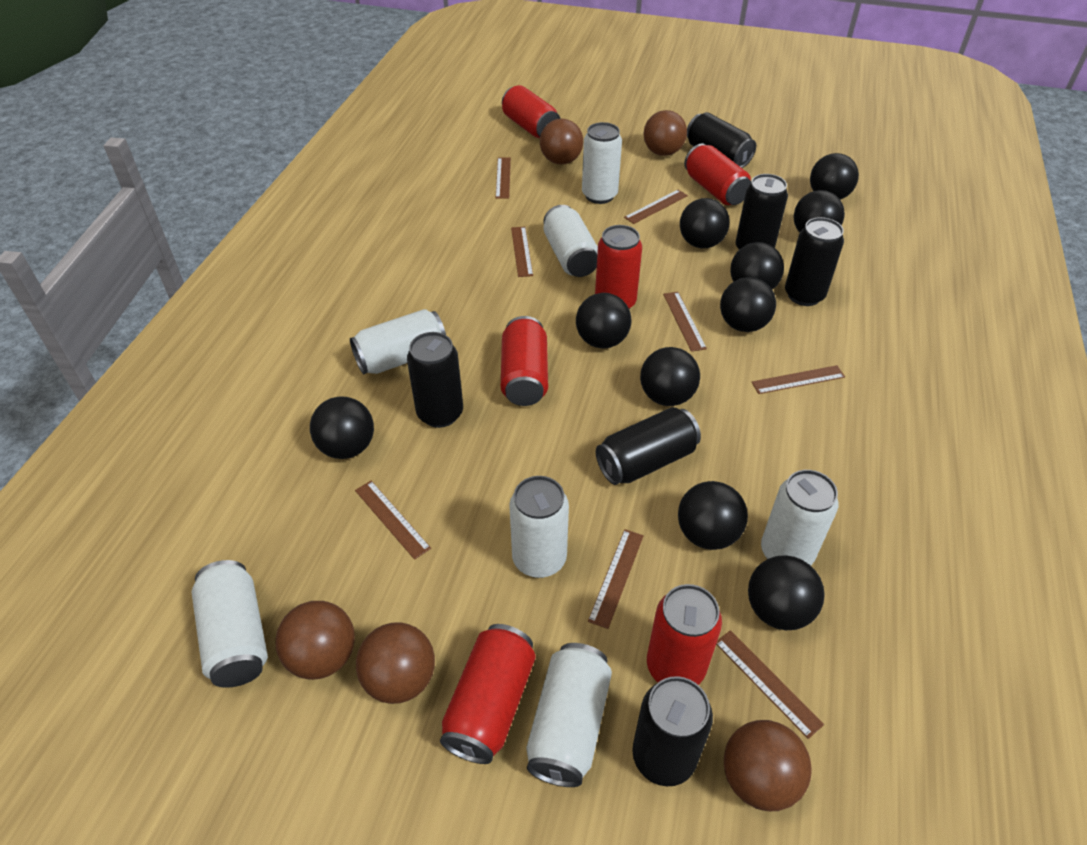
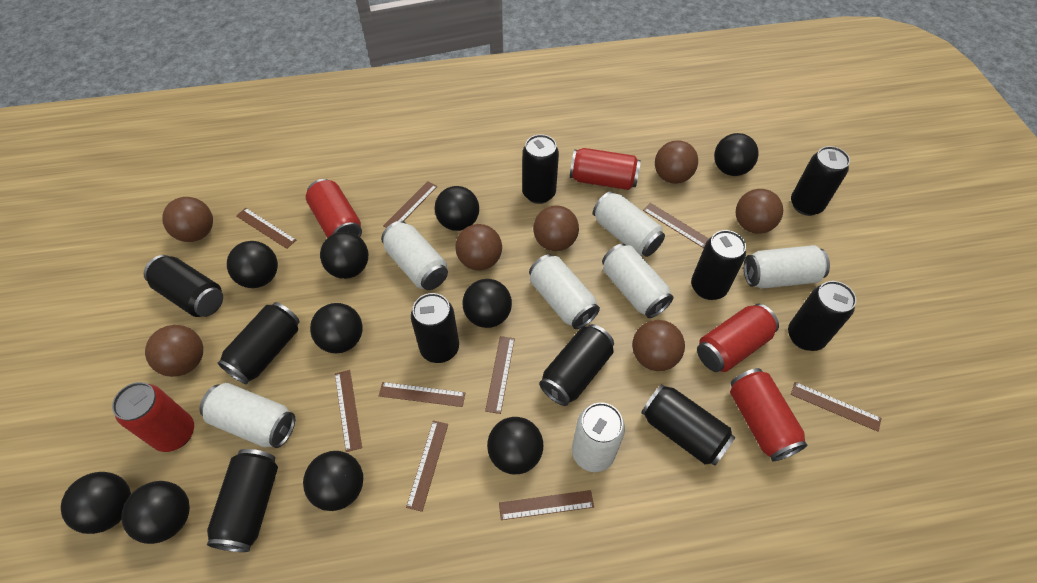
black can: [407,332,463,428] [596,407,701,485] [632,676,713,786] [687,112,756,168] [735,174,788,250] [785,217,844,306] = 6 -> [144,255,223,317] [207,449,278,552] [218,302,300,384] [411,293,459,363] [522,134,559,204] [539,324,614,406] [641,384,735,466] [691,230,746,300] [788,281,856,351] [791,146,850,216] = 10
brown ball: [276,601,355,680] [356,622,435,704] [540,119,583,165] [644,110,687,156] [724,720,811,811] = 5 -> [145,325,203,377] [162,197,213,242] [456,224,502,271] [533,205,579,251] [632,320,685,371] [655,140,698,184] [736,189,783,234] = 7
brown ruler: [355,481,431,560] [496,158,511,199] [511,227,533,277] [588,529,644,629] [624,190,688,224] [663,292,707,352] [716,630,824,739] [752,365,845,394] = 8 -> [236,208,296,249] [335,370,362,452] [379,382,465,407] [383,181,438,228] [406,421,448,512] [485,336,515,414] [499,490,594,520] [643,203,709,248] [791,382,882,432] = 9
red can: [440,624,536,764] [501,316,548,406] [502,85,560,138] [595,225,642,309] [647,584,722,685] [684,143,751,205] = 6 -> [112,382,194,452] [306,179,362,238] [570,148,641,190] [697,304,779,372] [730,368,807,461] = 5

